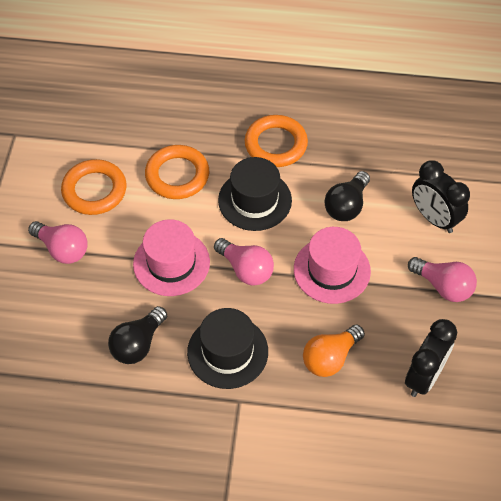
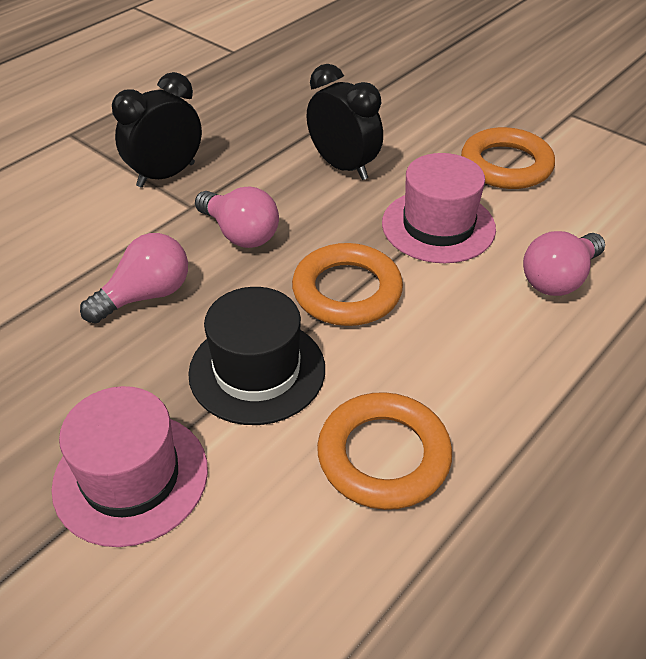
black hat: [187,308,268,389] [218,157,292,231] = 2 -> [188,287,325,425] = 1
black light bulb: [108,306,167,364] [324,171,370,221] = 2 -> none = 0
orange light bulb: [303,324,365,377] = 1 -> none = 0

